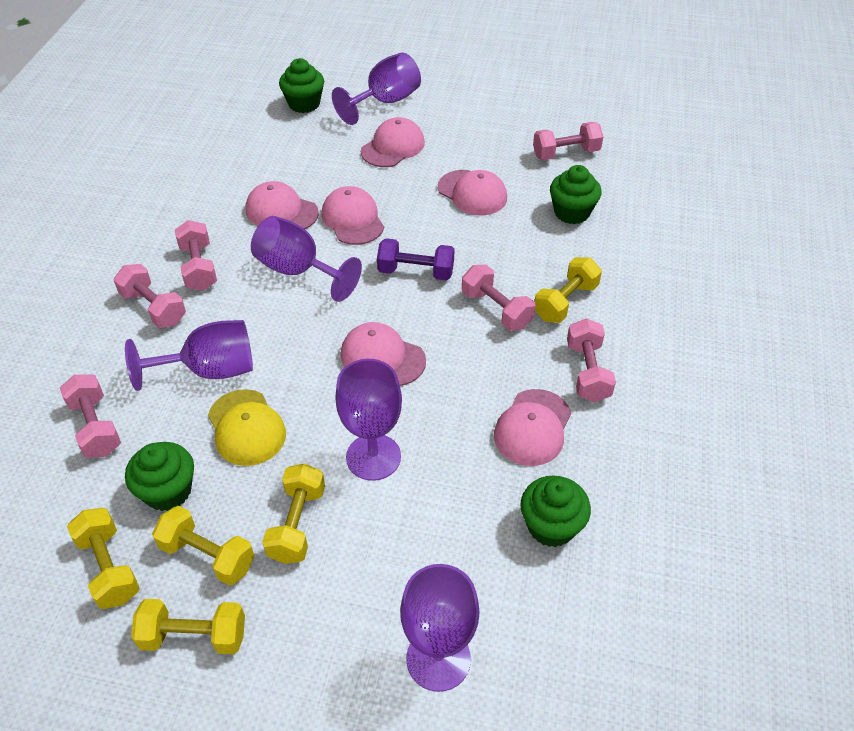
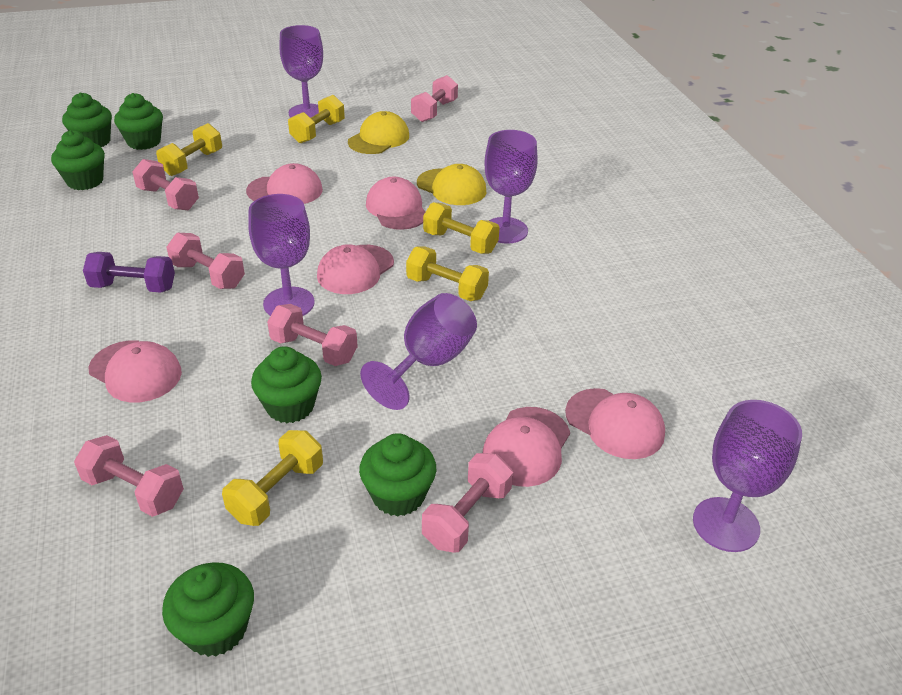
green cupcake: [125,442,194,511] [279,58,324,113] [520,476,591,547] [550,165,602,224] = 4 -> [51,130,105,190] [62,92,112,147] [114,93,163,150] [162,562,254,657] [251,346,322,423] [359,433,436,516] = 6
yellow cap: [208,389,286,466] = 1 -> [348,111,409,154] [417,164,486,205] = 2

